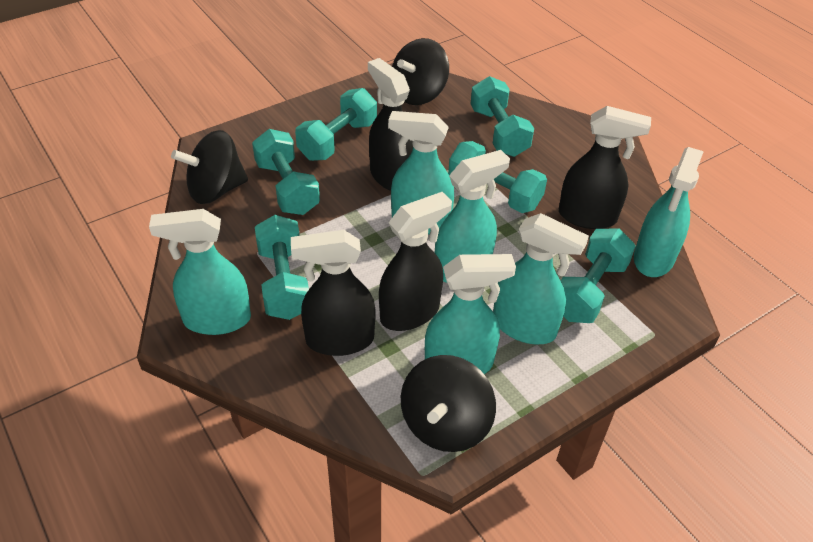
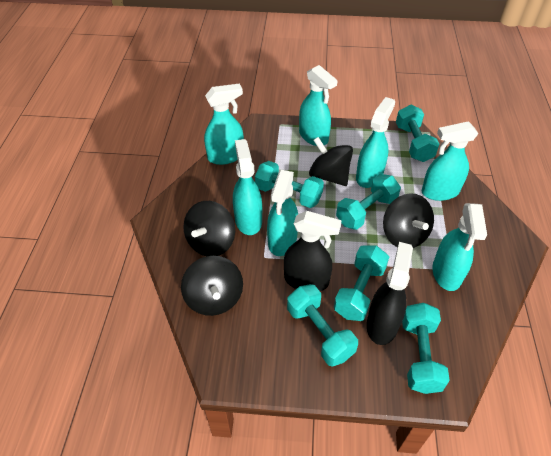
black spinning top: [171,130,248,204] [392,38,449,105] [401,355,496,452] = 3 -> [181,256,243,316] [183,201,235,256] [309,137,353,186] [383,193,434,248] = 4
black spray bottle: [291,230,376,356] [368,58,413,191] [379,192,452,331] [559,106,651,229] = 4 -> [284,211,342,291] [367,242,413,345] = 2
turquoise spray bottle: [149,209,251,335] [388,111,454,235] [425,254,516,374] [435,150,510,283] [493,213,589,344] [634,147,704,277] = 6 -> [204,84,244,165] [233,139,262,235] [267,170,298,256] [299,65,338,146] [356,97,395,188] [422,121,479,201] [432,203,487,291] = 7

